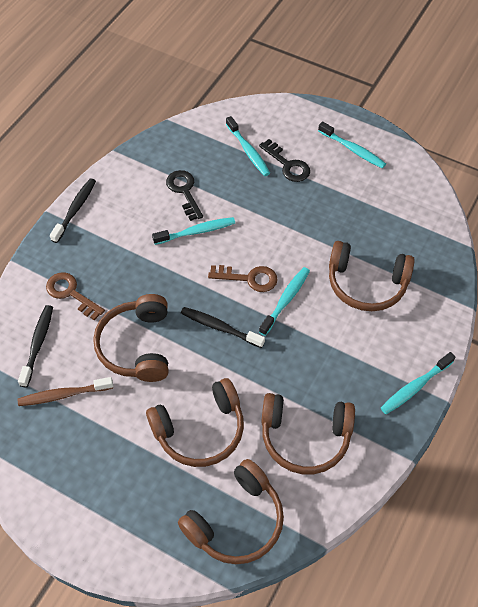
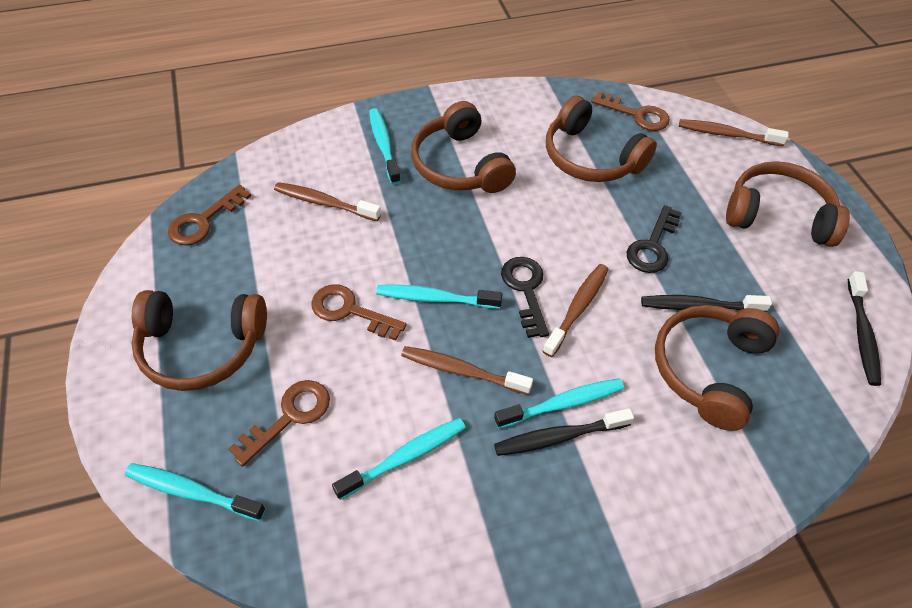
brown key: [46,272,105,320] [208,265,277,292] = 2 -> [168,185,251,245] [229,380,330,467] [311,284,407,341] [591,91,670,131] = 4
brown toothbrush: [18,377,113,406] = 1 -> [274,182,381,221] [401,346,533,395] [543,264,609,357] [679,119,789,146] = 4

